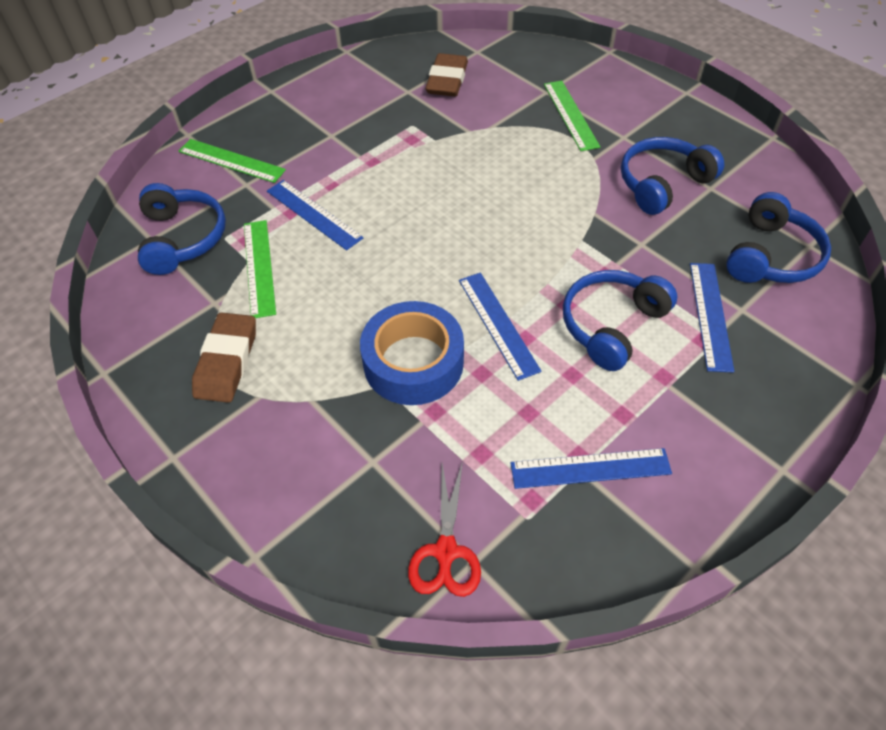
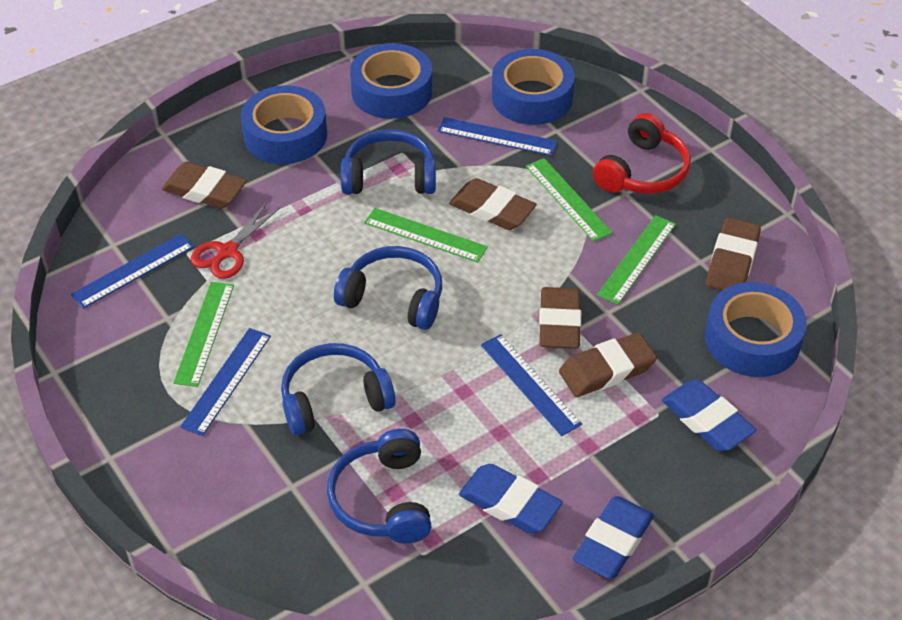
blue eraser: none = 0 -> [459,464,563,534] [573,496,654,579] [662,380,756,451] = 3
blue tape: [360,301,464,405] = 1 -> [241,85,327,164] [350,43,432,119] [492,49,575,125] [705,282,807,377] = 4
brown eraser: [192,312,256,403] [425,53,468,97] = 2 -> [162,162,247,208] [449,178,537,230] [539,287,581,349] [559,332,657,397] [706,218,761,290] = 5
green ruler: [179,139,286,183] [244,220,276,318] [544,81,600,151] = 3 -> [173,282,234,387] [364,208,488,263] [526,158,613,242] [597,215,676,305] = 4
red headphones: none = 0 -> [593,113,691,194] = 1

